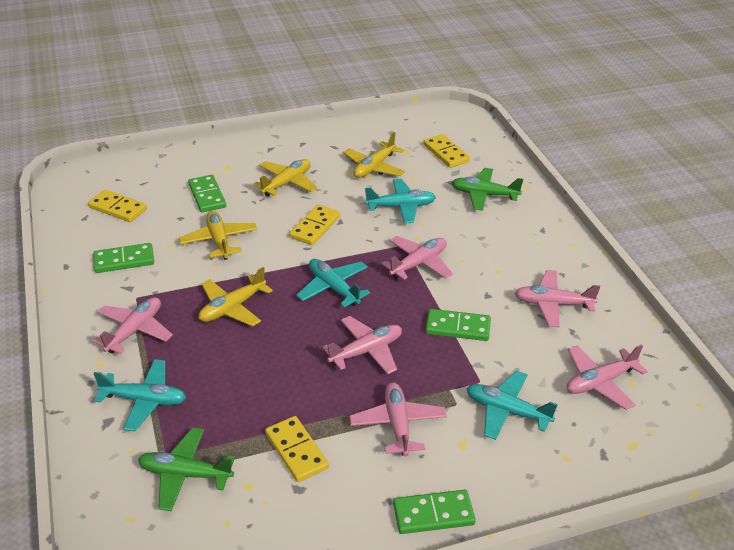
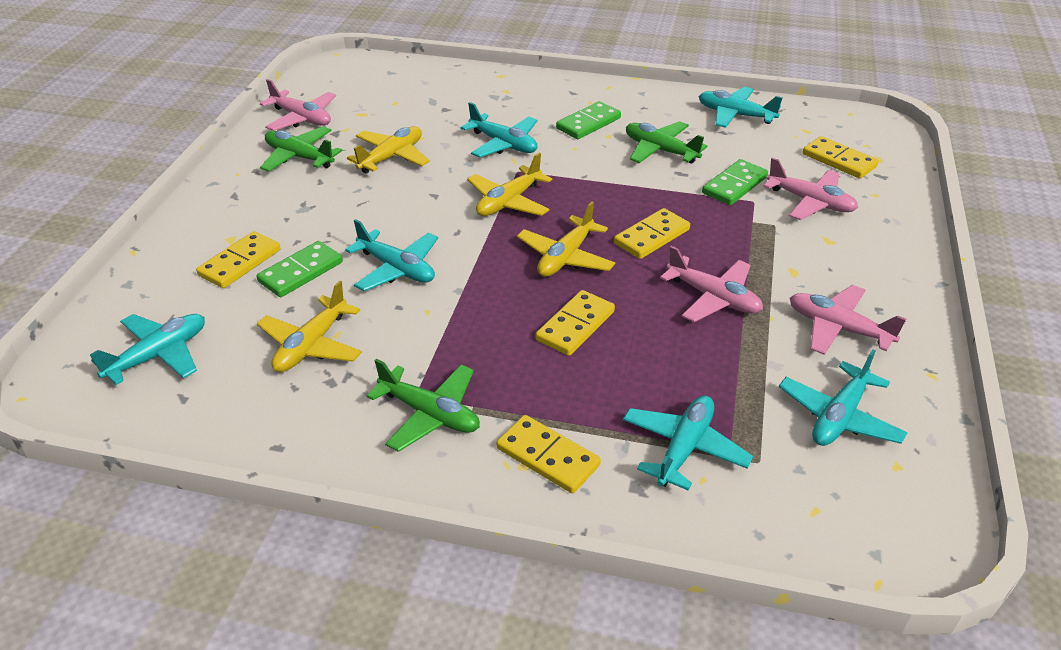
green domino: [93,243,154,273] [188,175,226,212] [393,490,476,534] [426,309,491,341] = 4 -> [257,241,343,297] [556,101,621,139] [702,159,768,205] = 3
green plane: [138,427,235,511] [452,168,523,211] = 2 -> [260,126,342,172] [367,359,480,452] [626,121,707,163] = 3
pink plane: [93,297,173,354] [322,316,402,374] [349,382,447,457] [382,236,453,280] [515,270,600,327] [567,344,648,410] = 6 -> [260,79,336,131] [660,246,763,322] [763,158,858,220] [790,285,906,355] = 4
turquoise plane: [93,359,186,431] [296,259,370,307] [365,179,436,224] [466,371,558,440] = 4 -> [90,314,205,385] [345,219,438,291] [461,102,537,158] [623,395,753,490] [698,87,783,128] [779,349,908,446] = 6
yellow domino: [88,190,147,222] [265,416,329,482] [289,205,340,245] [423,134,470,168] = 4 -> [196,231,280,288] [496,415,601,493] [536,290,615,356] [614,208,690,259] [803,136,879,179] = 5

